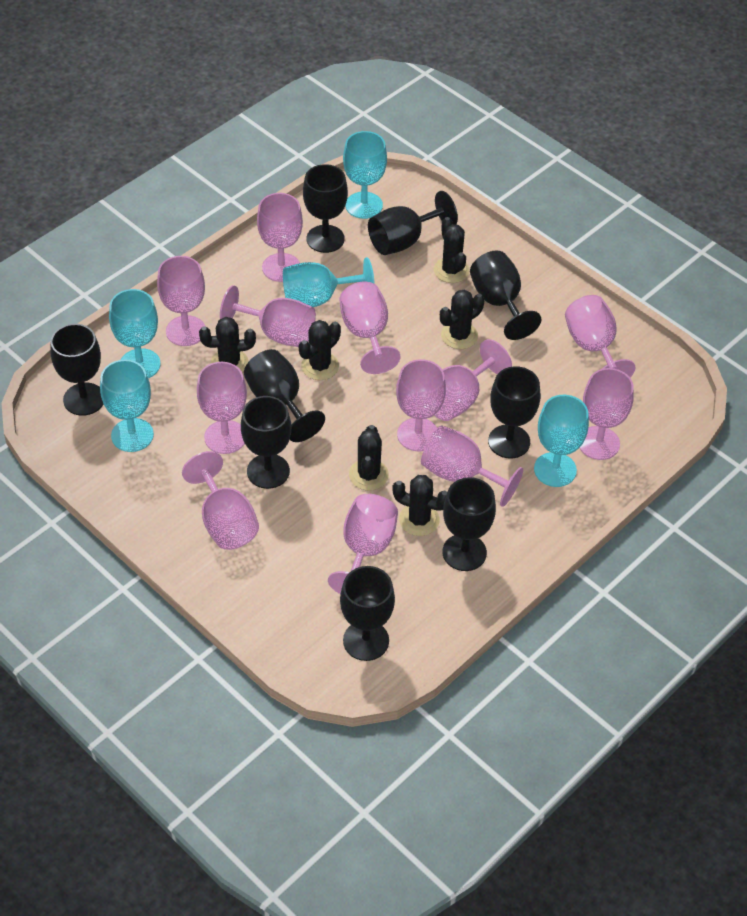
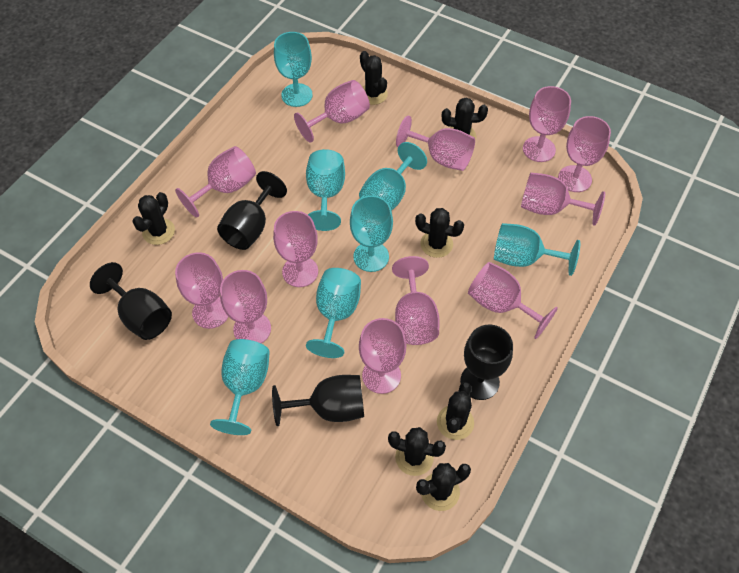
black cactus: [199,317,256,373] [299,320,341,380] [349,425,389,491] [392,475,447,536] [434,217,470,283] [440,290,484,349] = 6 -> [132,192,175,245] [360,51,388,105] [388,427,446,476] [415,208,464,258] [416,463,471,511] [437,382,474,440] [442,98,488,140] = 7
black goblet: [50,324,104,416] [241,396,291,489] [244,349,325,442] [303,164,348,253] [340,566,395,661] [368,191,458,255] [442,477,496,571] [470,250,542,340] [488,366,541,458] = 9 -> [90,262,172,340] [217,171,287,250] [272,375,364,426] [460,324,513,400] = 4
turquoise goblet: [100,360,154,452] [109,289,161,378] [283,257,375,307] [343,131,387,219] [534,395,589,487] = 5 -> [210,339,270,435] [274,32,313,107] [306,149,345,231] [306,268,361,358] [350,195,393,272] [359,142,427,211] [494,223,580,276] = 7

